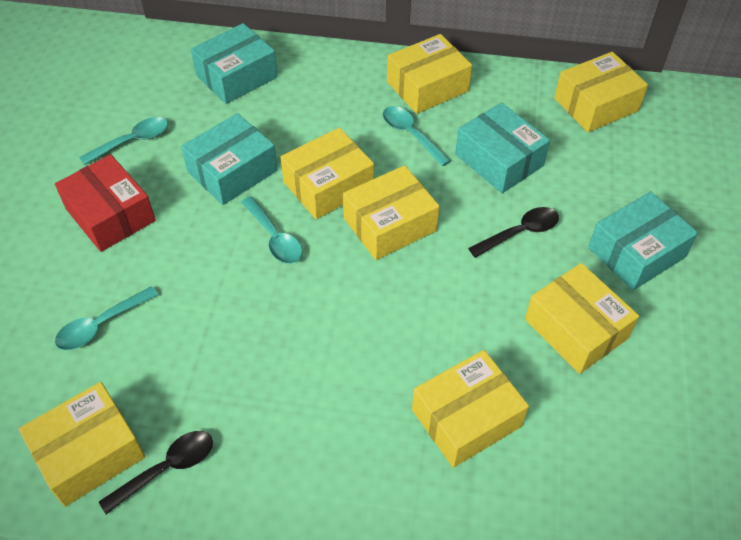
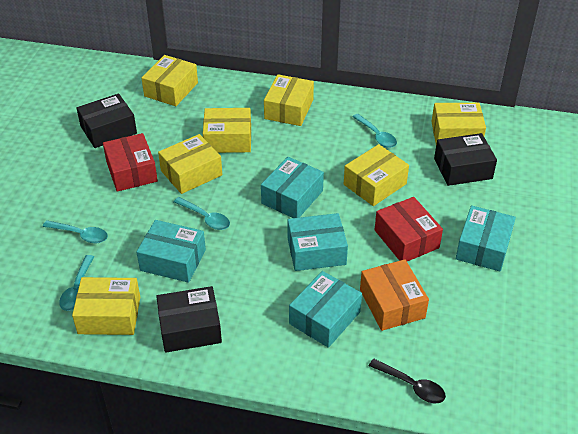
black box: none = 0 -> [76,94,137,148] [156,286,222,353] [434,133,497,186] = 3
black spoon: [99,431,213,514] [468,207,559,258] = 2 -> [369,359,446,403] = 1
orange box: none = 0 -> [360,259,429,331] = 1
red box: [55,154,156,252] = 1 -> [103,133,158,192] [375,197,443,261] = 2
turquoise box: [181,113,278,205] [191,23,278,104] [455,103,550,193] [588,191,698,290] = 4 -> [137,220,206,283] [261,157,324,218] [287,213,348,271] [289,271,362,348] [456,205,516,271] = 5

